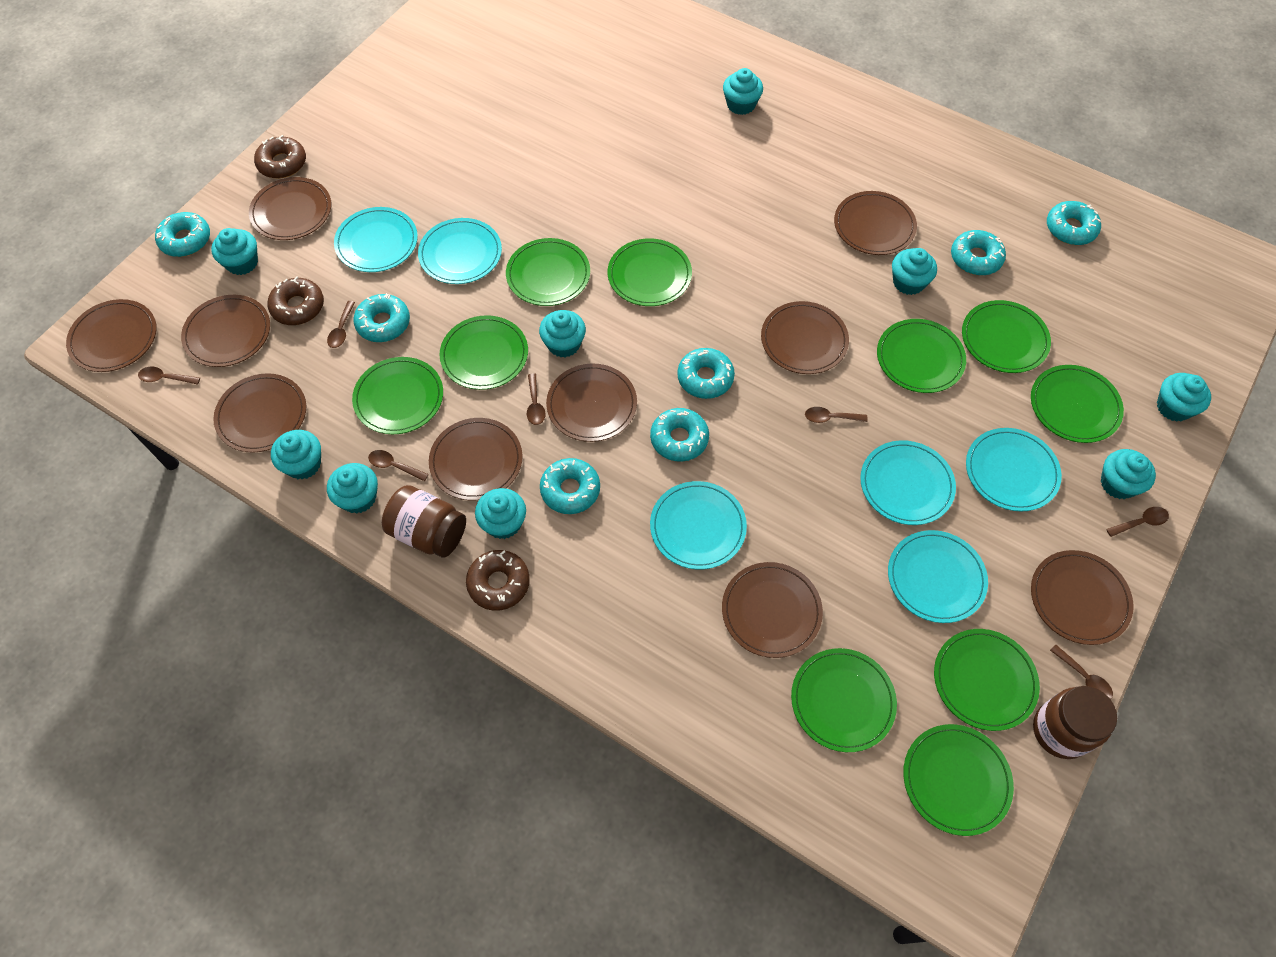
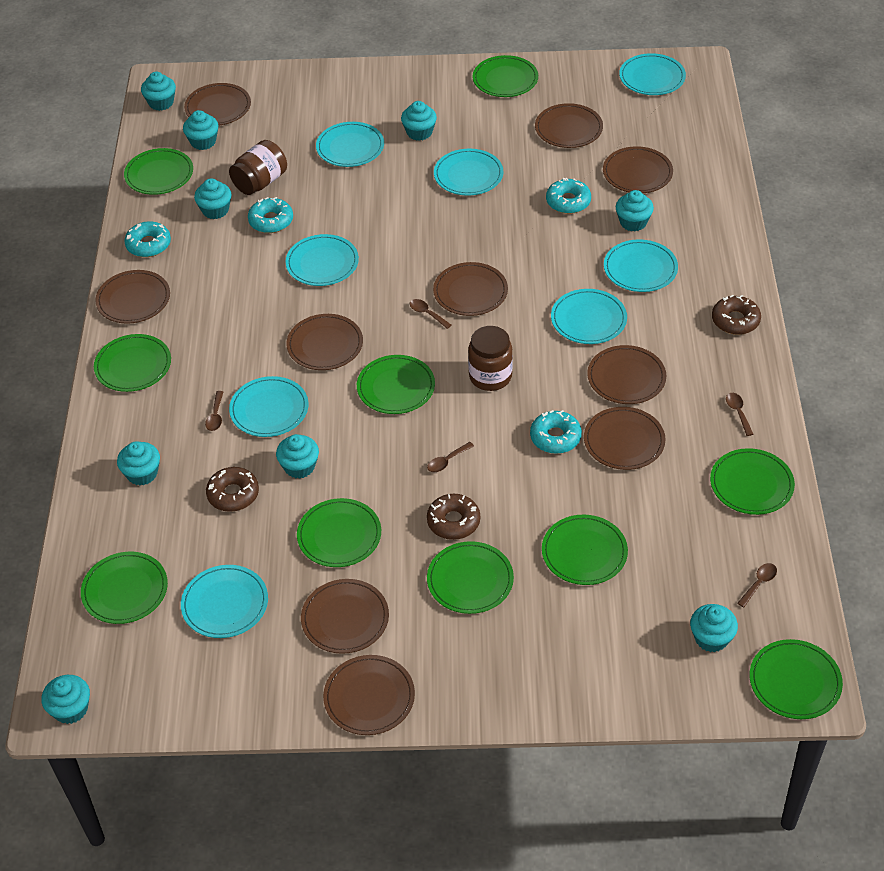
brown spoon: [138,367,200,385] [327,301,355,348] [368,450,429,481] [527,373,545,425] [805,407,868,423] [1050,645,1113,699] [1106,507,1169,537] = 7 -> [205,391,223,431] [410,299,452,329] [427,442,474,472] [726,393,753,436] [737,563,777,607] = 5
turquoise donut: [155,212,210,257] [353,293,410,342] [540,458,600,514] [650,408,709,462] [677,348,735,399] [951,230,1006,275] [1047,201,1101,245] = 7 -> [124,221,171,257] [248,197,293,233] [530,410,582,454] [546,178,591,214] = 4
turquoise plate: [334,207,418,272] [418,218,502,284] [650,481,747,570] [860,440,956,525] [888,530,988,623] [966,428,1062,512] = 6 -> [181,565,268,638] [229,376,308,437] [286,234,359,286] [316,122,384,167] [434,149,503,195] [551,289,627,344] [604,239,678,292] [619,53,686,95] = 8

